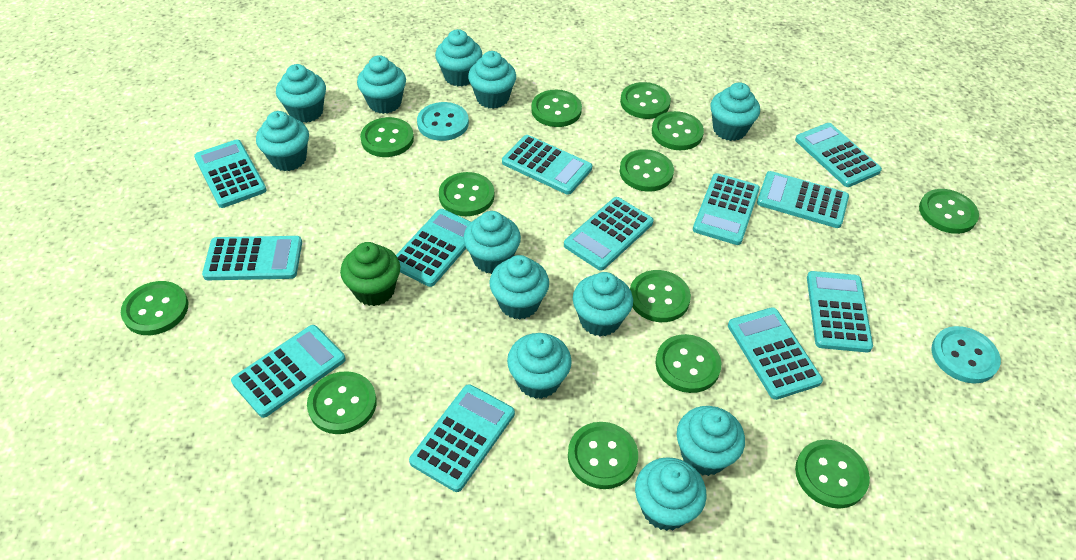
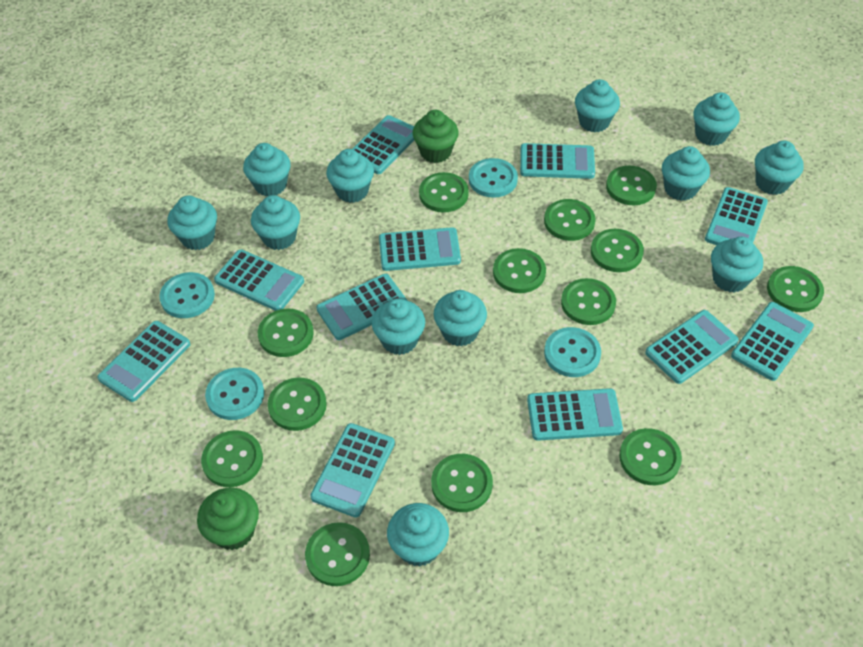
green cupcake: [340,242,400,306] = 1 -> [197,487,259,550] [413,110,459,163] = 2
turquoise button: [417,102,469,141] [931,326,1001,384] = 2 -> [159,272,215,318] [205,368,264,420] [469,158,518,198] [544,327,601,377] = 4
turquoise calculator: [194,139,267,208] [202,236,302,280] [231,325,346,418] [396,209,471,287] [409,384,515,492] [502,135,592,195] [564,197,654,271] [693,173,760,245] [728,307,823,400] [757,171,849,228] [795,123,882,187] [807,271,873,352] = 12 -> [98,321,190,402] [214,249,304,311] [310,423,395,518] [317,274,408,340] [353,115,414,174] [379,227,461,271] [520,143,595,179] [527,388,623,441] [645,310,739,384] [705,187,768,245] [731,302,814,381] = 11

